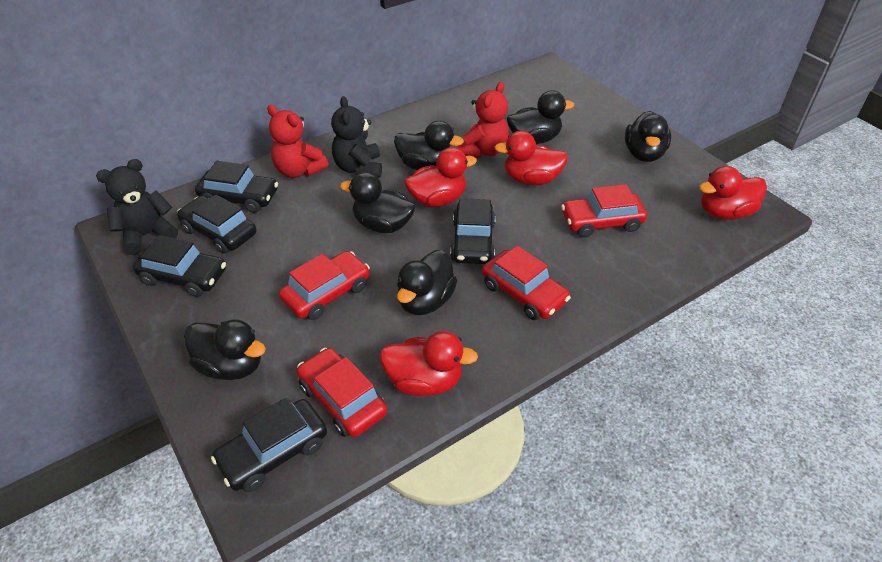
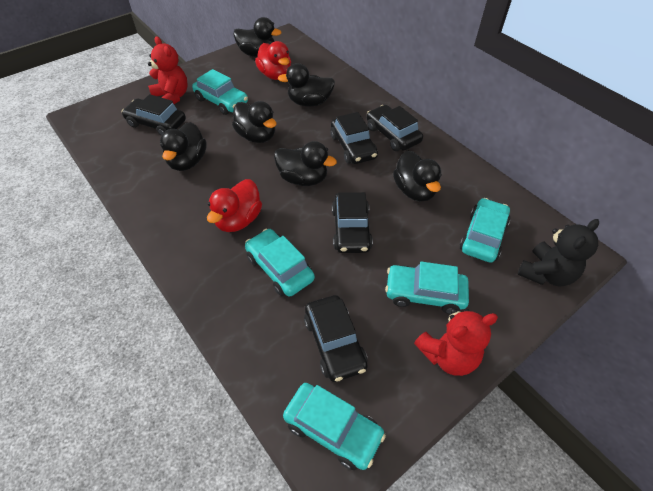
black teddy bear: [96,159,178,255] [331,96,382,178] = 2 -> [518,219,599,286] = 1
red car: [279,251,370,320] [297,348,387,437] [482,246,571,320] [561,184,647,237] = 4 -> none = 0
red duck: [380,331,478,396] [404,147,477,207] [494,131,568,185] [699,166,767,220] = 4 -> [207,179,262,232] [255,41,291,80] = 2
turquoise car: none = 0 -> [192,69,248,115] [245,229,315,297] [283,383,386,470] [385,262,469,314] [460,198,510,263] = 5

